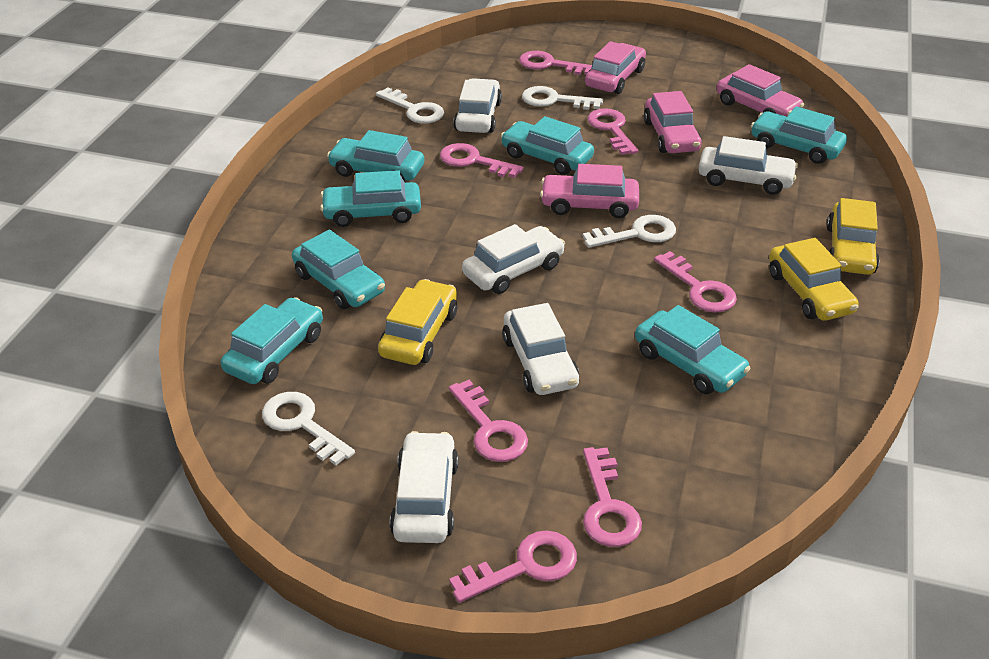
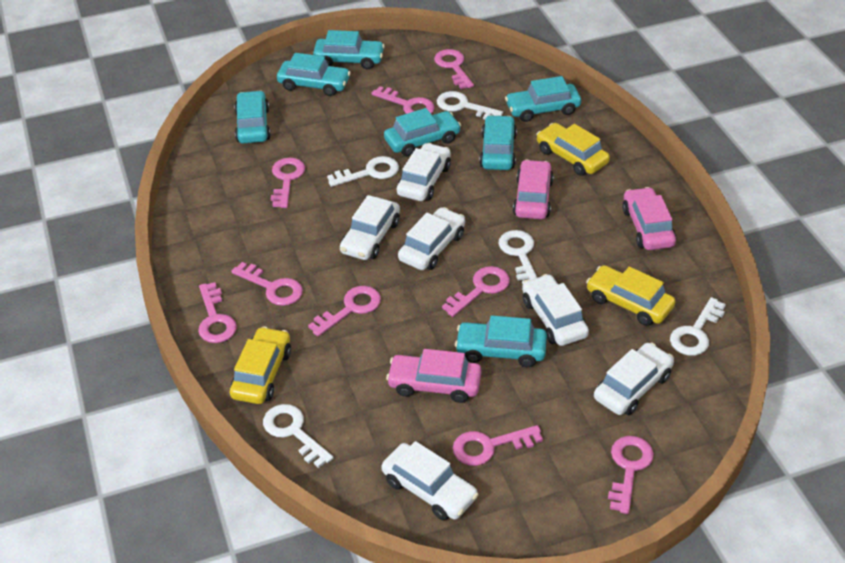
pink car: [540,164,639,218] [585,41,646,94] [644,91,702,153] [716,64,804,117] = 4 -> [386,349,482,403] [513,160,554,219] [622,187,676,250] = 3
pink key: [440,143,524,178] [449,380,528,462] [449,530,577,603] [519,51,592,75] [583,447,642,547] [588,108,638,155] [654,251,737,313] = 7 -> [198,282,237,343] [231,262,303,306] [271,158,305,208] [308,286,381,337] [371,86,435,114] [434,49,474,89] [442,266,510,317] [453,425,543,466] [608,436,654,514] = 9
white car: [390,431,459,543] [453,78,502,133] [462,224,565,294] [503,303,579,395] [698,136,798,195] = 5 -> [340,195,400,260] [381,441,478,521] [397,143,451,201] [398,207,465,270] [522,274,589,346] [594,343,674,415] = 6
white key: [262,392,355,465] [376,87,444,124] [522,86,603,110] [583,215,676,248] = 4 -> [263,404,333,468] [327,156,399,187] [437,91,503,119] [499,230,537,284] [670,297,726,356] = 5

